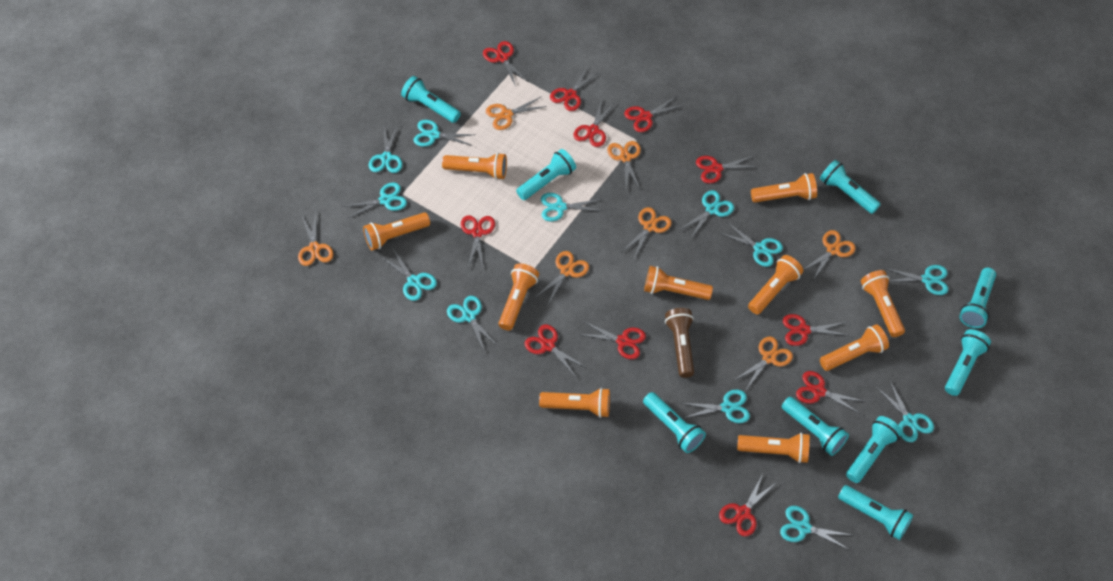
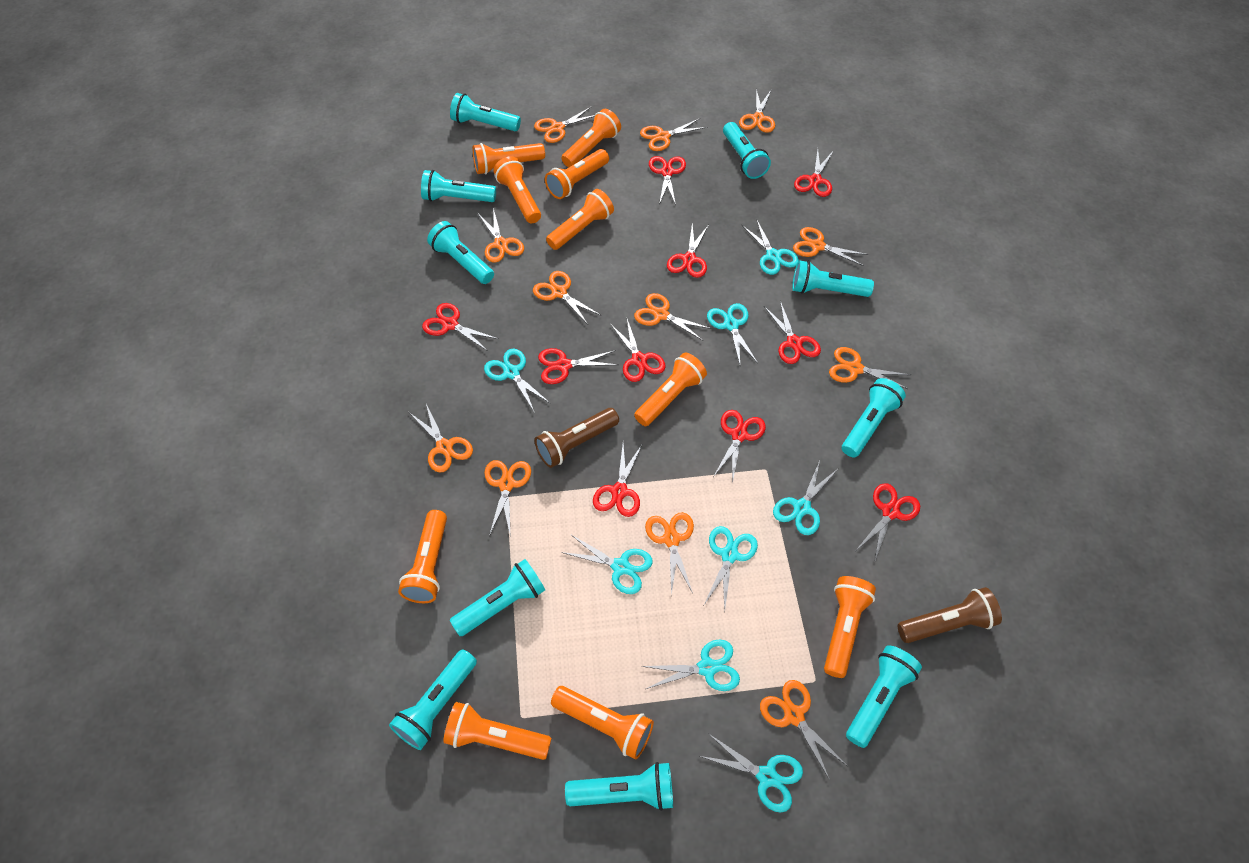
brown flashlight: [665,308,694,378] = 1 -> [534,408,619,468] [898,587,1002,643] = 2
orange scissors: [298,213,333,266] [486,97,547,130] [536,251,589,305] [607,141,641,189] [621,207,672,259] [734,337,793,390] [803,230,856,280] = 7 -> [409,404,473,473] [478,208,524,263] [484,460,531,536] [533,271,600,323] [534,106,595,143] [634,293,712,341] [640,118,707,151] [645,512,694,596] [739,89,775,133] [760,680,847,780] [793,227,868,266] [829,347,911,389] = 12
red scissors: [461,216,495,267] [483,41,528,87] [524,324,587,377] [550,67,599,111] [573,99,615,147] [578,321,646,359] [624,96,684,132] [696,156,758,183] [719,474,777,537] [783,314,847,346] [796,371,863,414] = 11 -> [422,303,498,351] [538,348,618,384] [593,443,643,517] [610,319,666,382] [649,156,686,205] [667,223,708,278] [713,410,766,484] [764,301,821,364] [794,149,834,197] [857,483,920,560] = 10
turquoise flashlight: [401,76,461,123] [516,149,576,200] [643,392,706,453] [782,397,849,456] [820,160,881,214] [838,485,913,540] [846,416,902,483] [945,329,991,396] [959,268,996,328] = 9 -> [389,649,477,750] [421,170,496,202] [427,221,494,284] [450,93,521,131] [450,559,545,636] [565,762,673,811] [723,122,771,179] [792,260,874,297] [842,378,906,458] [846,645,922,748] = 10
turquoise scissors: [342,183,407,218] [369,124,402,173] [381,249,437,301] [413,120,474,147] [447,296,498,353] [541,193,602,221] [679,190,734,238] [682,390,750,423] [720,222,783,267] [780,506,852,550] [876,381,934,442] [884,265,948,295] = 12 -> [484,349,551,411] [561,534,653,594] [641,639,740,691] [700,734,803,812] [704,526,758,611] [707,303,758,364] [742,219,799,275] [773,461,838,535] = 8

